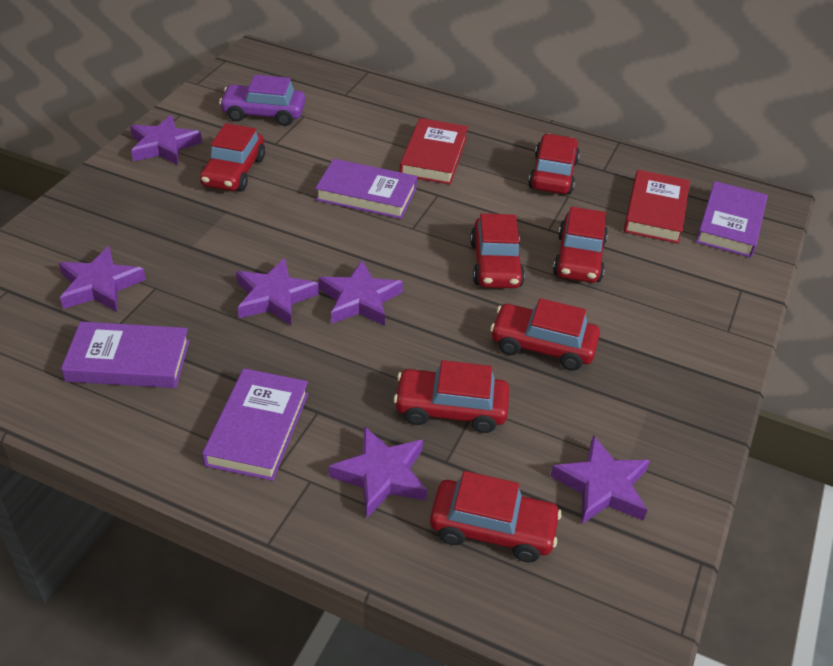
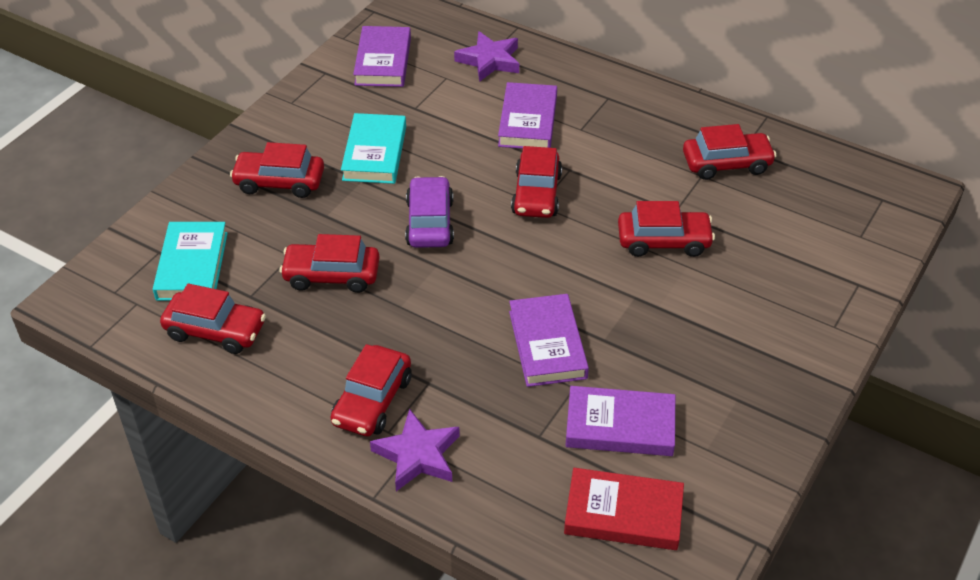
purple star: [59,246,146,312] [130,115,202,165] [236,258,319,325] [319,260,403,326] [328,426,427,518] [550,435,650,524] = 6 -> [370,409,460,491] [454,31,519,82] = 2
red book: [400,118,468,185] [624,170,690,244] = 2 -> [564,468,684,550] = 1
turquoise book: none = 0 -> [153,222,228,301] [341,113,406,184] = 2

